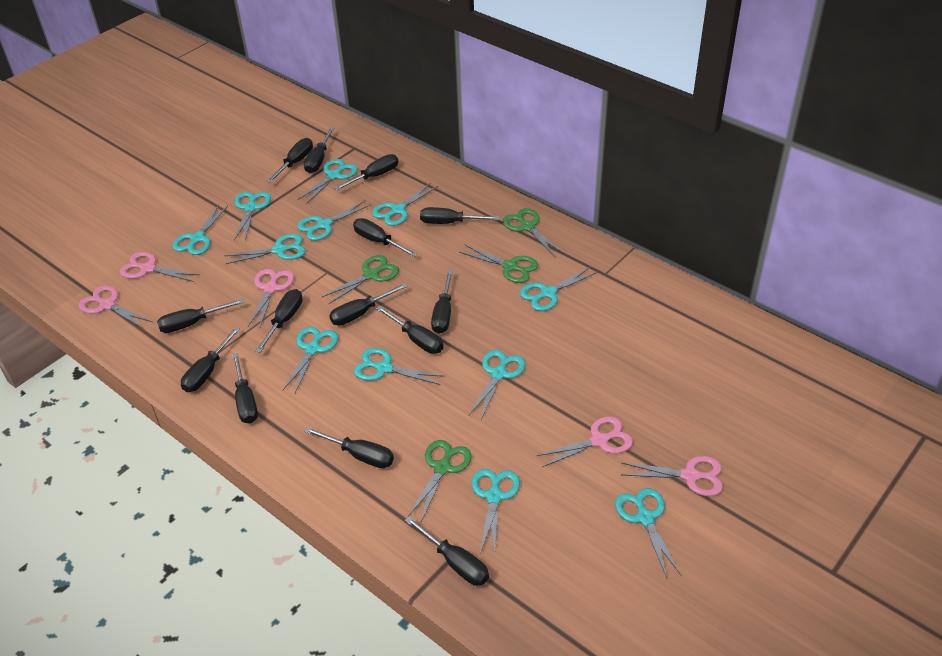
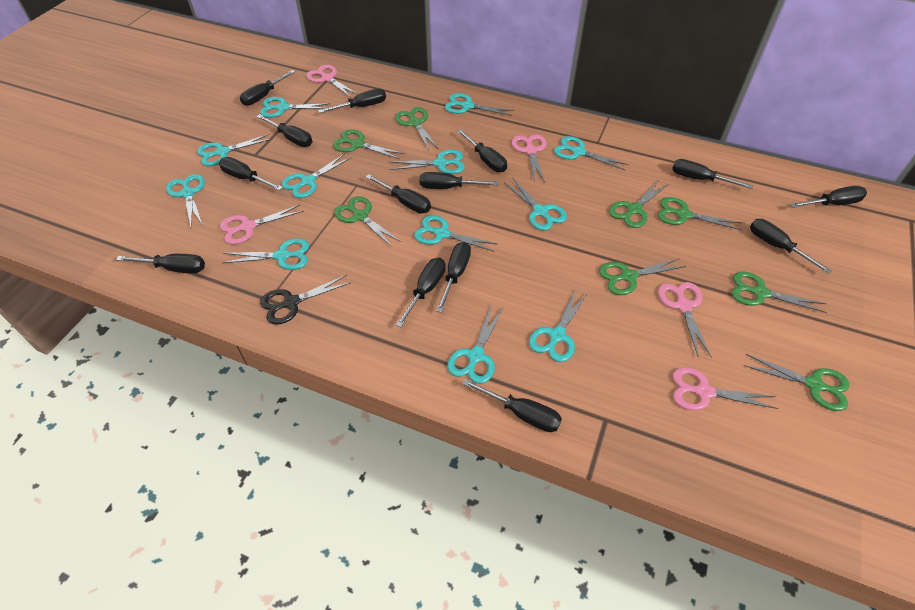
black scissors: none = 0 -> [260,275,351,325] = 1
green scissors: [322,255,399,304] [408,440,472,522] [459,245,538,283] [503,208,564,257] = 4 -> [333,129,405,159] [334,196,401,247] [395,107,439,150] [599,258,686,295] [609,180,669,228] [658,197,741,230] [732,272,827,313] [743,354,850,411] = 8

